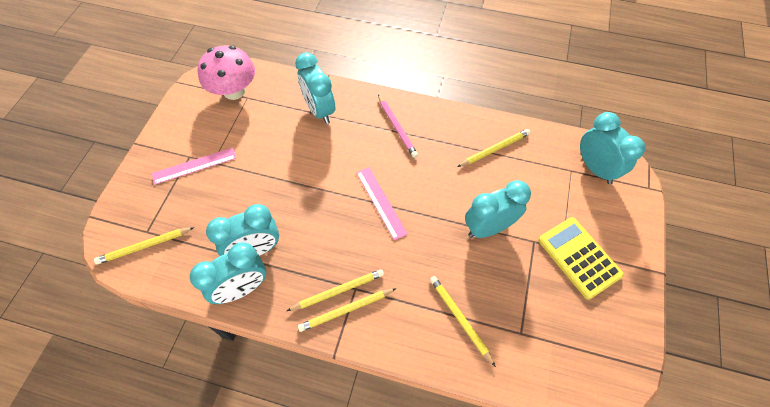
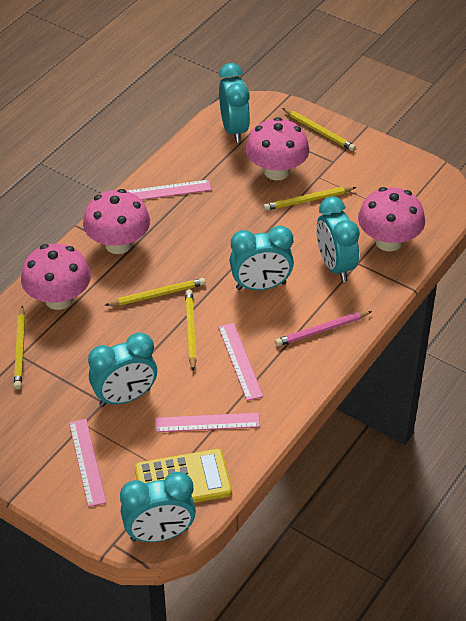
pink mushroom: [198,45,255,100] = 1 -> [21,243,91,310] [83,189,150,254] [246,117,309,180] [358,187,425,252] = 4
pink ruler: [152,148,236,185] [356,167,408,240] = 2 -> [69,419,106,507] [127,180,212,200] [155,413,260,432] [218,323,263,401] = 4

